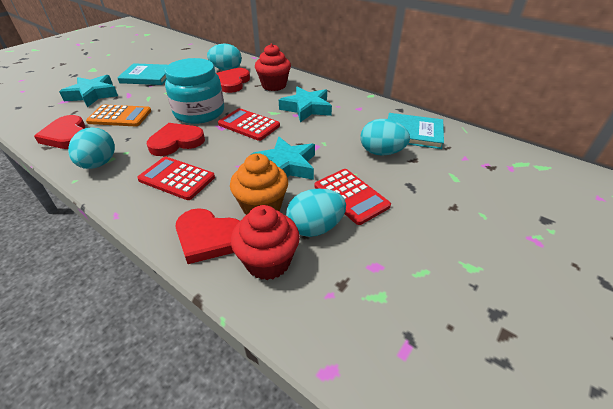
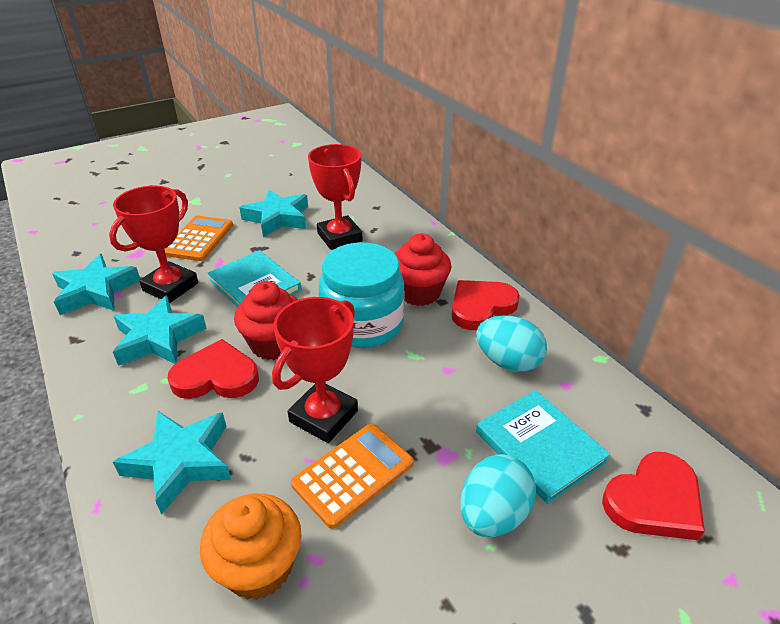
orange calculator: [86,105,151,126] = 1 -> [164,216,233,261] [291,423,414,529] = 2
red calculator: [137,157,215,200] [218,108,280,141] [314,169,391,225] = 3 -> none = 0
red heart: [34,115,85,149] [147,123,205,156] [176,208,240,264] [216,68,250,93] = 4 -> [167,339,259,399] [452,280,520,330] [602,452,705,540] = 3
red trophy: none = 0 -> [109,186,198,303] [272,297,358,443] [308,144,363,250] = 3
turquoise egg: [68,127,115,169] [207,44,242,71] [286,189,346,237] [361,119,410,156] = 4 -> [460,454,536,537] [476,316,547,372] = 2
turquoise star: [59,75,118,107] [251,137,315,180] [279,87,332,122] = 3 -> [52,254,140,315] [113,296,207,366] [113,411,231,515] [239,190,308,237] = 4

